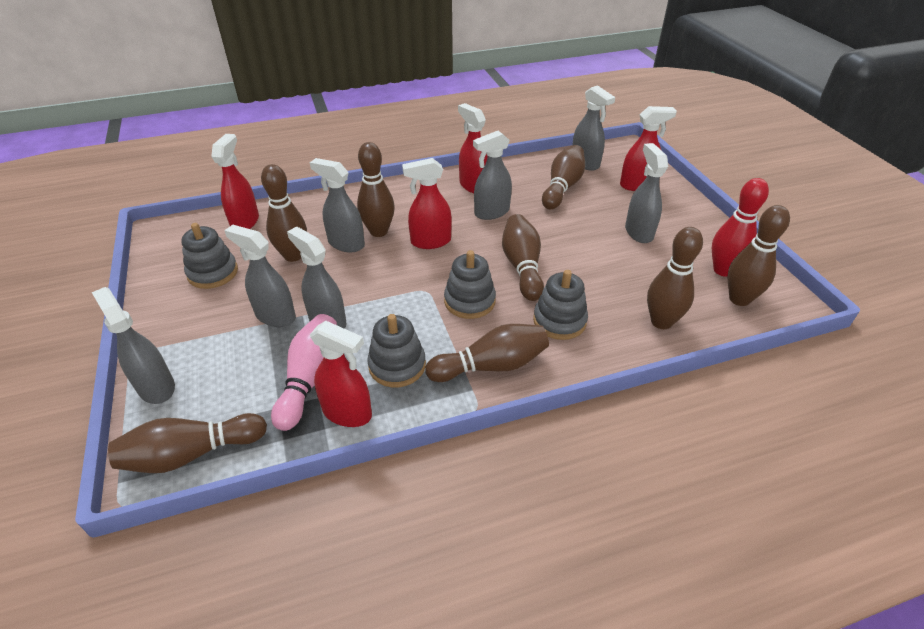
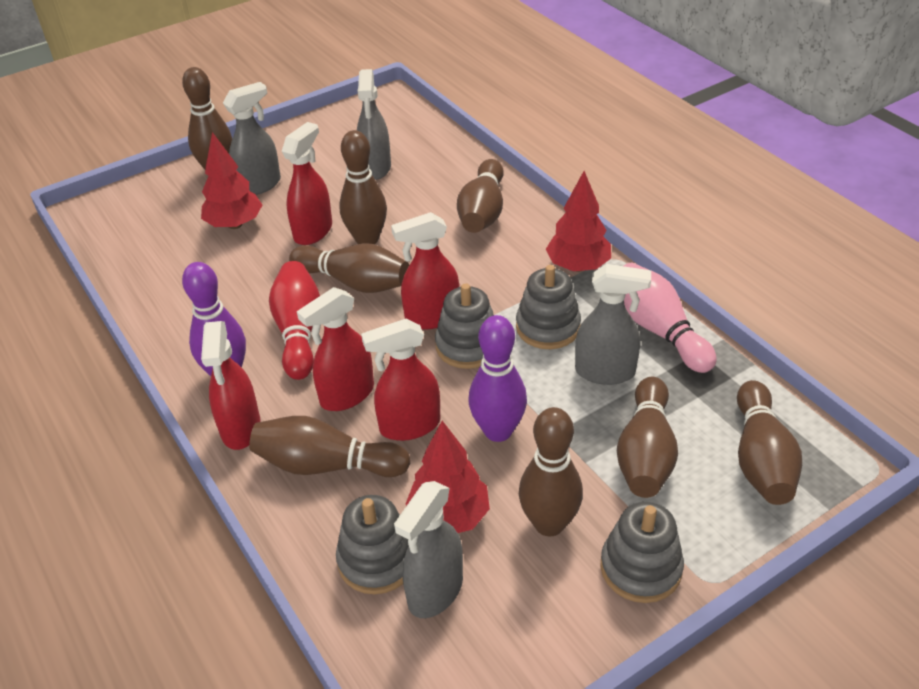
grey spray bottle: [92,287,175,404] [224,225,296,327] [287,227,347,329] [310,158,365,252] [473,131,512,220] [572,85,615,171] [625,143,668,243] = 7 -> [223,82,281,195] [357,69,391,180] [394,481,463,618] [575,264,651,385] = 4
purple bowling pin: none = 0 -> [182,262,246,376] [468,315,527,442] = 2
red tree: none = 0 -> [201,132,262,229] [405,421,490,533] [546,171,611,272] = 3

